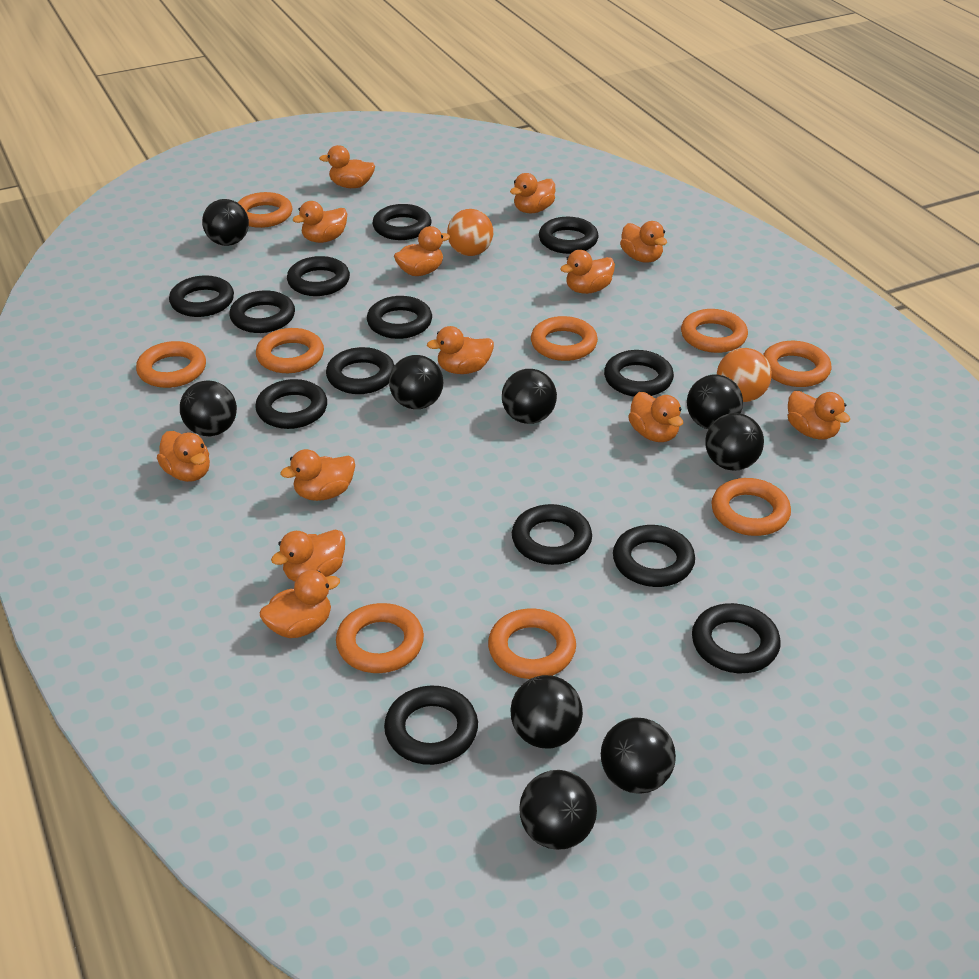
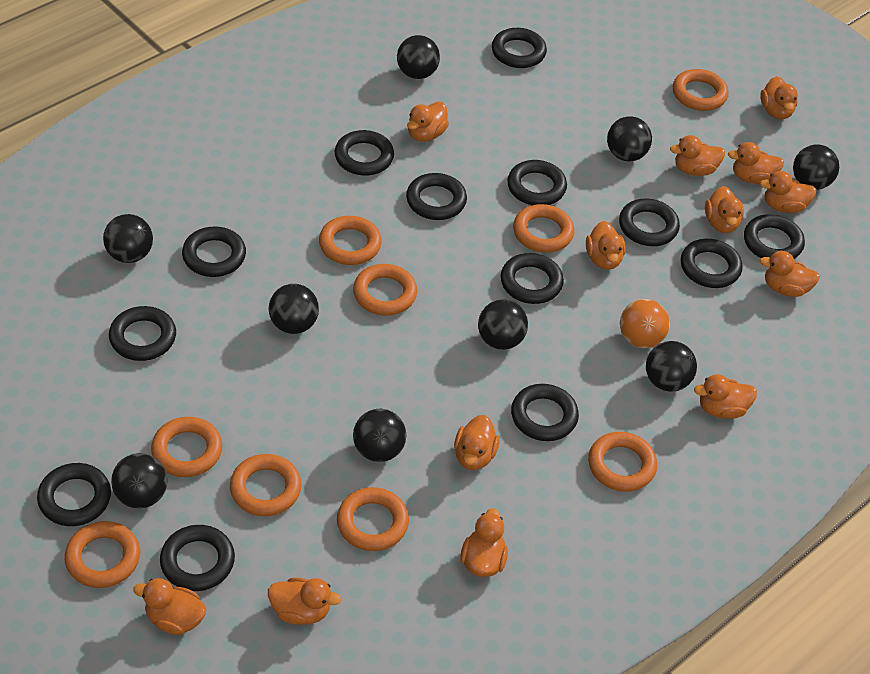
orange ball: [447,209,493,256] [717,348,772,402] = 2 -> [620,299,670,348] = 1

